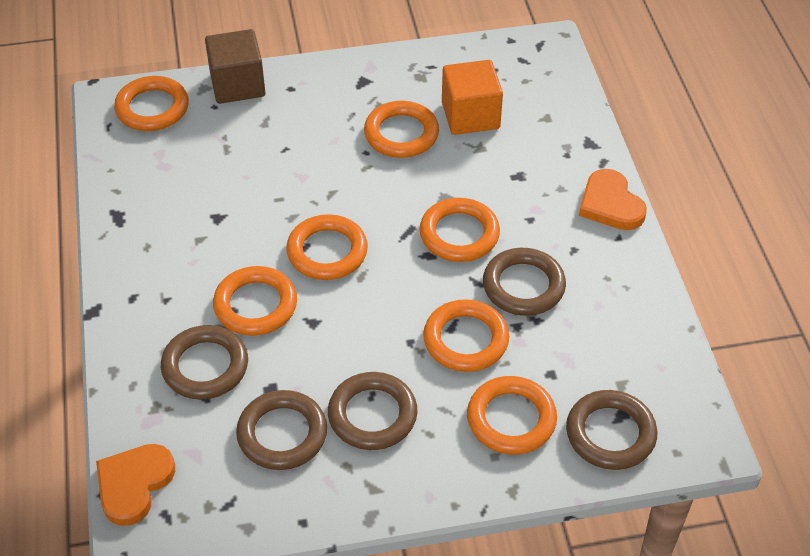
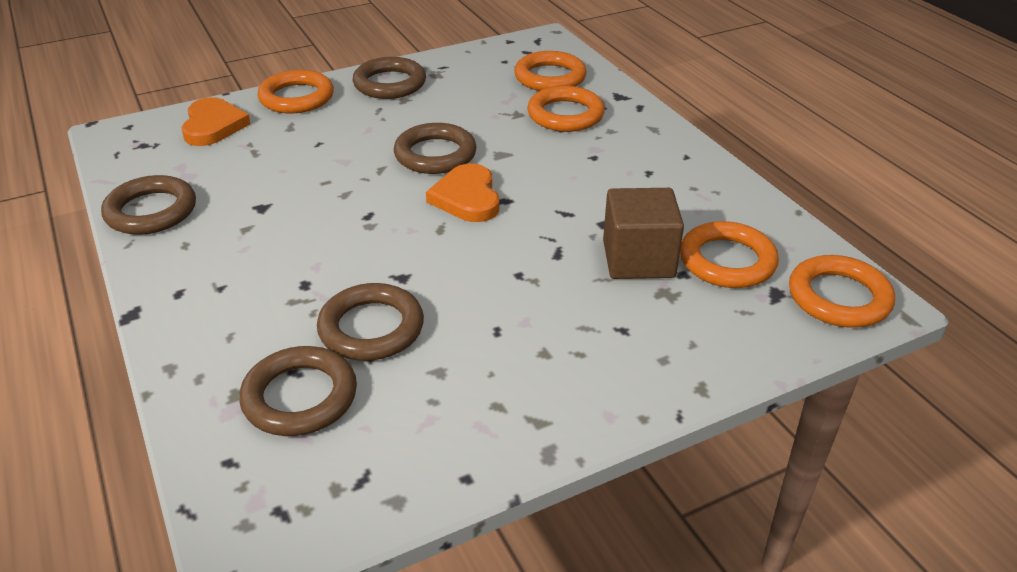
orange cube: [442,60,503,135] = 1 -> none = 0
orange ring: [114,76,189,131] [213,266,297,336] [286,214,368,280] [364,101,439,158] [420,198,500,262] [423,299,509,372] [467,376,557,455] = 7 -> [257,70,334,114] [514,51,587,91] [527,86,605,132] [680,221,779,288] [789,255,895,328] = 5

